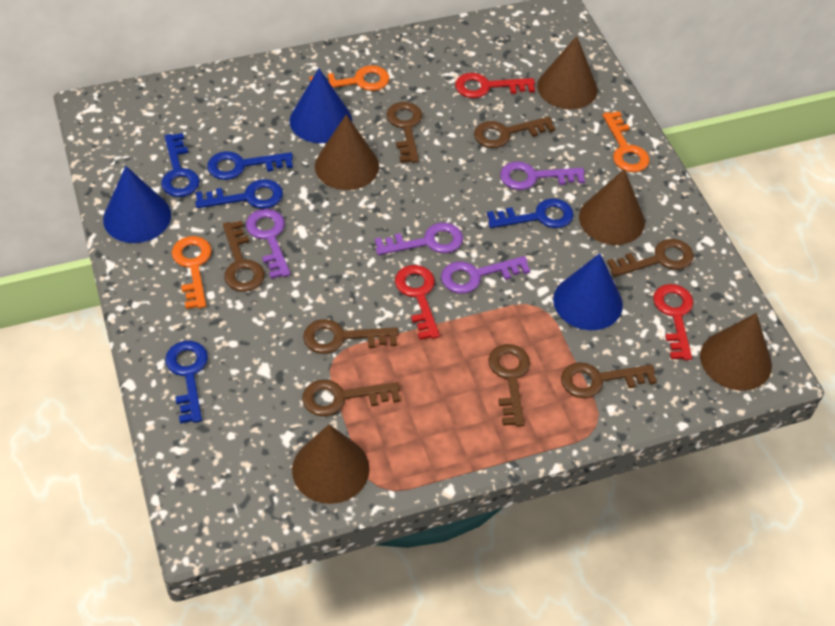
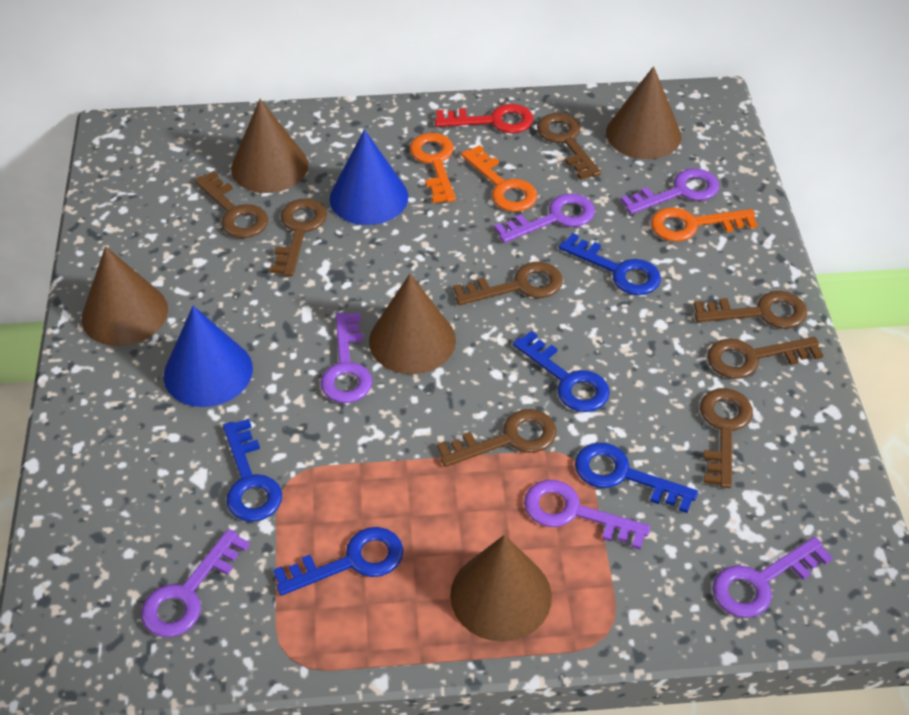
blue cone: [103,166,171,243] [289,69,352,143] [553,253,623,330] = 3 -> [164,306,253,407] [330,130,408,225] = 2
purple key: [246,209,290,279] [375,222,463,255] [441,256,530,294] [500,161,585,190] = 4 -> [141,529,250,637] [321,312,372,403] [494,193,595,243] [524,480,651,550] [621,168,719,214] [712,537,833,618] = 6
red key: [395,265,440,340] [455,73,535,98] [653,284,693,360] = 3 -> [435,104,533,133] = 1

